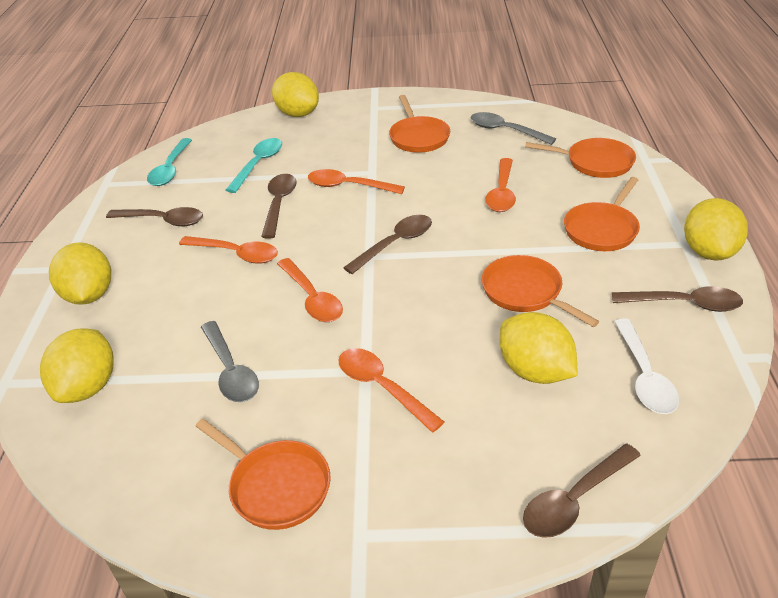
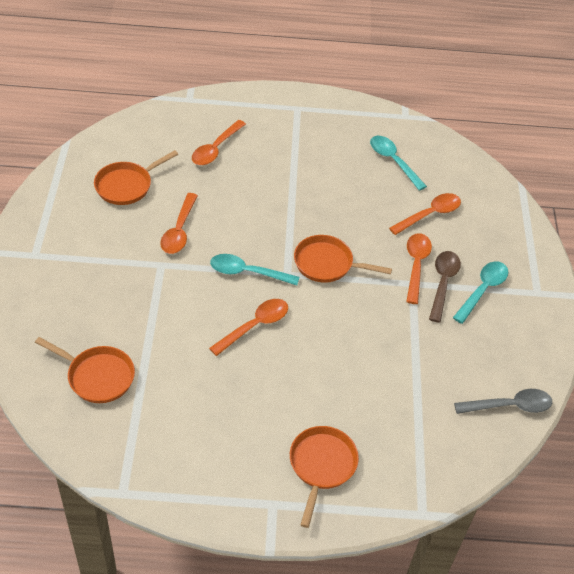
brown spoon: [106,207,203,226] [261,174,297,239] [343,215,432,274] [523,444,641,538] [612,286,743,312] = 5 -> [429,251,461,323] = 1
grey spoon: [201,321,259,402] [471,112,556,145] = 2 -> [454,389,552,414] = 1
orange pan: [196,419,331,530] [389,95,450,153] [482,255,599,327] [525,138,636,178] [564,177,640,251] = 5 -> [35,337,135,403] [94,150,178,205] [290,426,359,528] [294,235,392,283] = 4
turquoise spoon: [147,138,192,186] [226,138,282,193] = 2 -> [210,254,299,285] [370,136,427,191] [453,261,508,324] = 3
white spoon: [614,318,679,414] = 1 -> none = 0
yellow lemon: [40,328,114,403] [49,242,111,305] [272,72,319,117] [500,312,577,384] [684,198,748,261] = 5 -> none = 0

